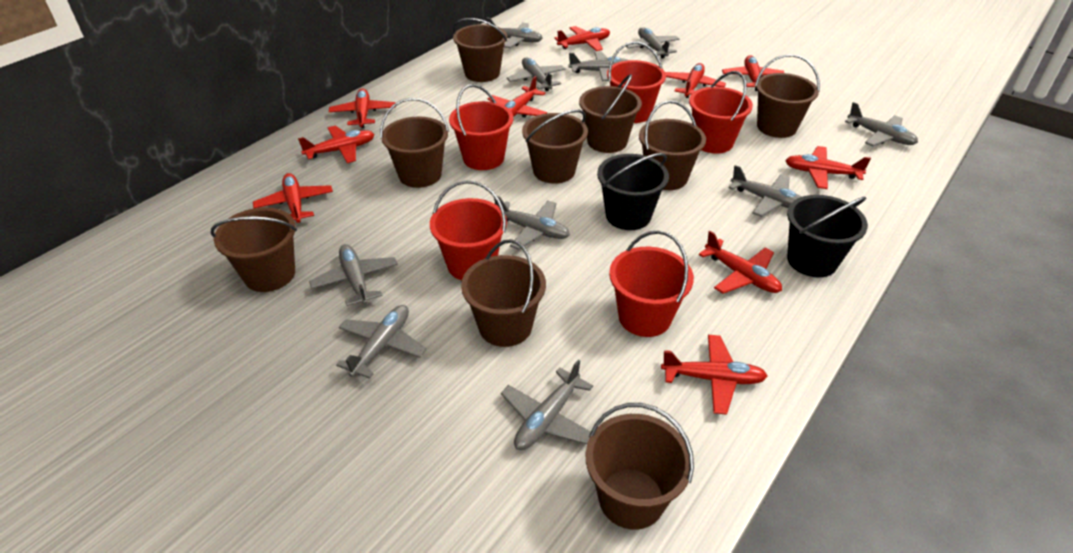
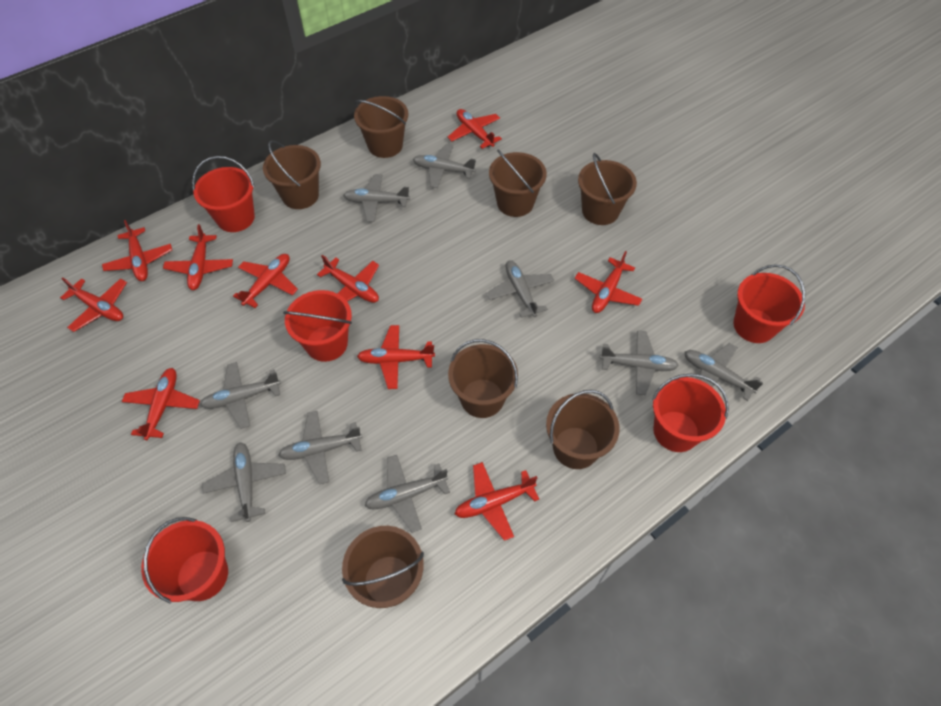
black bucket: [597,153,669,230] [787,195,868,277] = 2 -> none = 0
brown bucket: [211,207,297,292] [380,98,449,188] [453,18,507,82] [461,239,546,347] [522,110,588,184] [579,74,642,153] [586,403,694,530] [639,100,706,190] [755,54,820,138] = 9 -> [263,140,321,209] [342,526,424,608] [354,96,408,158] [448,339,518,418] [489,149,547,217] [546,390,620,469] [578,153,637,225] = 7
grey plane: [309,244,398,306] [336,305,426,379] [486,17,543,48] [494,196,570,250] [501,360,593,450] [507,58,565,91] [568,51,627,81] [626,27,680,58] [728,165,801,217] [845,102,918,146] = 10 -> [200,362,281,429] [202,442,286,522] [279,411,362,485] [343,174,410,222] [364,455,450,532] [413,144,476,188] [487,260,554,318] [600,330,679,395] [684,343,763,401] = 9

